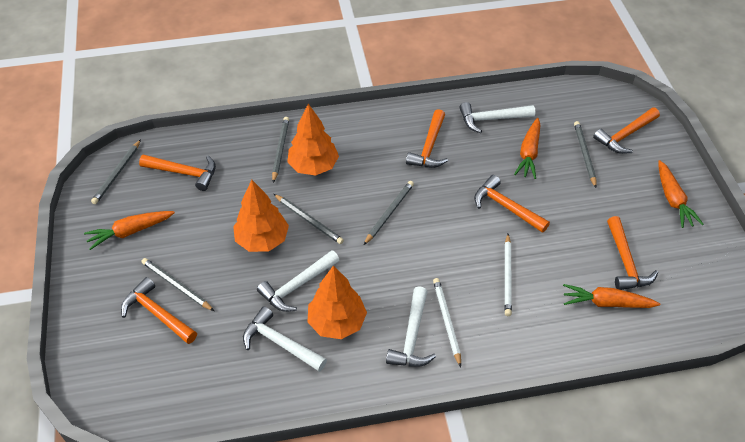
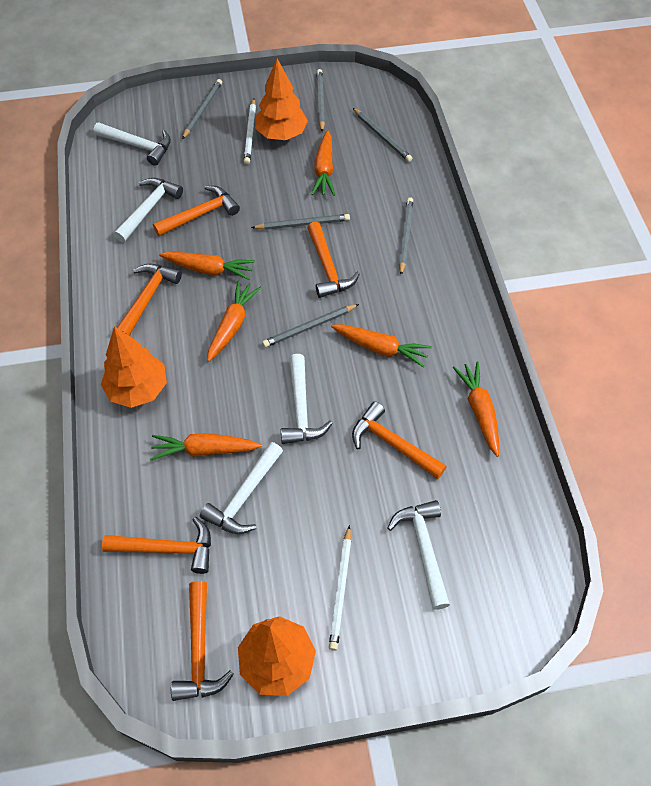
orange carrot: [84,211,175,250] [514,118,540,179] [563,284,660,308] [658,160,703,228] = 4 -> [150,433,262,460] [159,251,255,280] [207,280,261,362] [311,130,335,196] [331,324,432,368] [453,362,499,457] = 6
white hammer: [243,306,327,372] [257,250,340,312] [386,286,436,367] [459,102,535,133] = 4 -> [94,123,171,166] [114,178,183,243] [200,442,283,534] [281,354,333,444] [388,500,450,610] = 5

